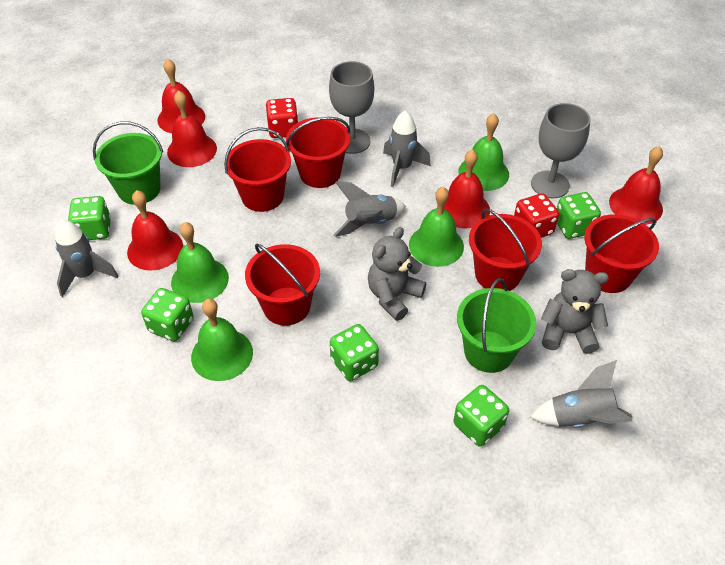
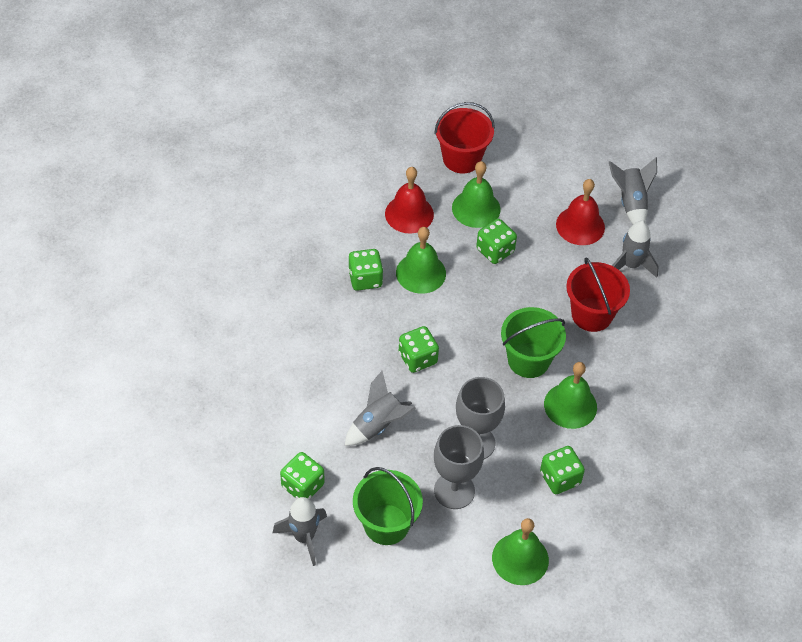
grey teddy bear: [368,227,426,321] [541,269,609,354] = 2 -> none = 0
red bell: [127,190,183,270] [157,58,205,133] [167,90,217,167] [437,149,490,228] [609,146,663,225] = 5 -> [385,167,434,234] [556,179,605,245] = 2
red bucket: [224,127,291,212] [245,244,320,326] [286,117,350,188] [469,209,542,291] [584,214,659,293] = 5 -> [434,102,495,173] [566,257,630,332] = 2
red dice: [266,98,298,138] [514,193,559,238] = 2 -> none = 0

